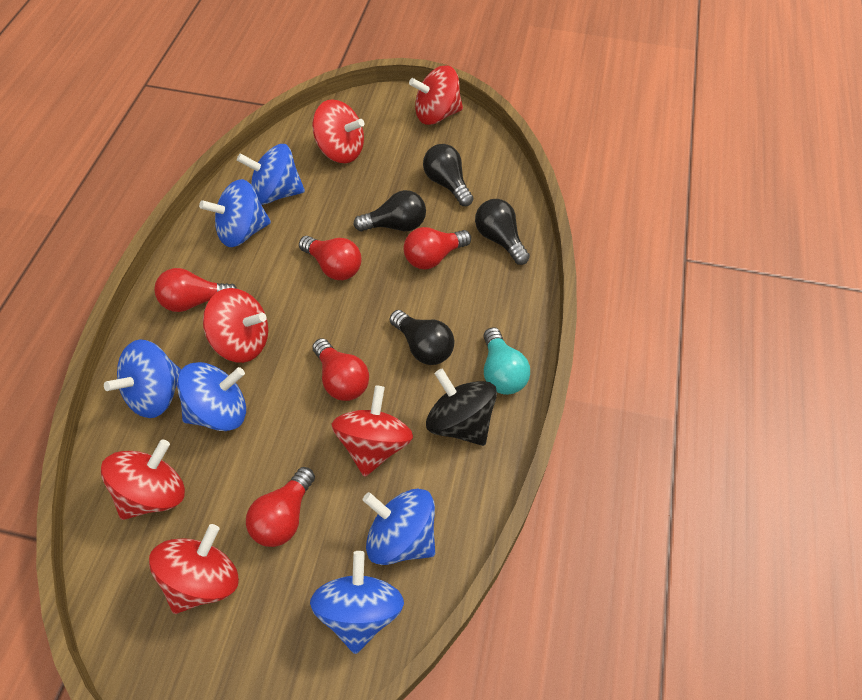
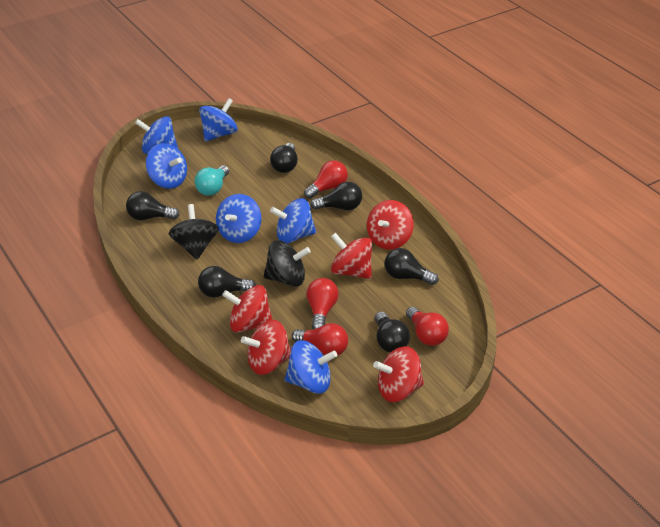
black light bulb: [353,190,426,231] [390,310,455,365] [423,144,473,206] [475,199,530,265] = 4 -> [126,191,179,220] [198,266,256,298] [270,143,298,173] [310,182,362,210] [375,311,410,353] [385,248,438,285] = 6
black spinning top: [426,369,497,446] = 1 -> [169,204,219,260] [264,240,311,287] = 2
red light bulb: [154,268,237,312] [246,467,315,547] [299,236,362,280] [312,338,369,401] [404,227,471,269] = 5 -> [292,323,348,356] [304,161,348,198] [307,278,339,329] [406,307,449,346] = 4
red spinning top: [101,439,185,520] [149,524,239,614] [203,288,268,363] [312,99,364,163] [331,386,413,477] [409,65,463,125] = 6 -> [222,285,273,332] [241,320,291,375] [331,233,372,279] [367,200,414,250] [373,346,424,402] = 5

